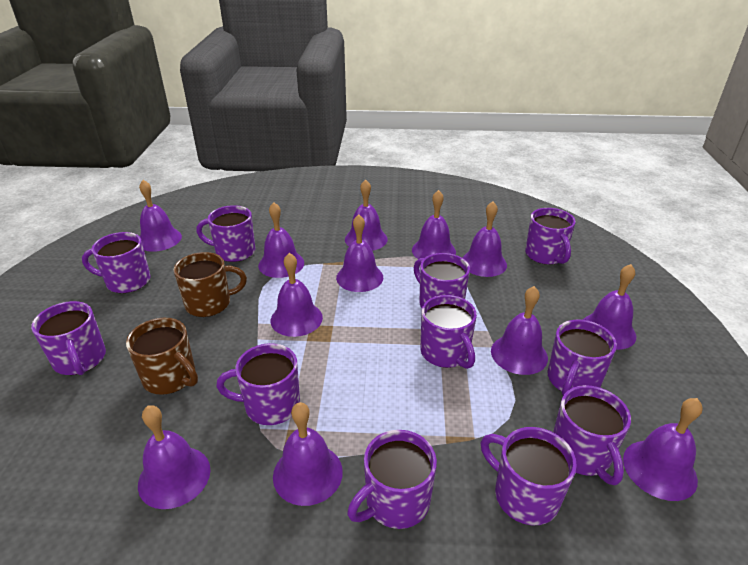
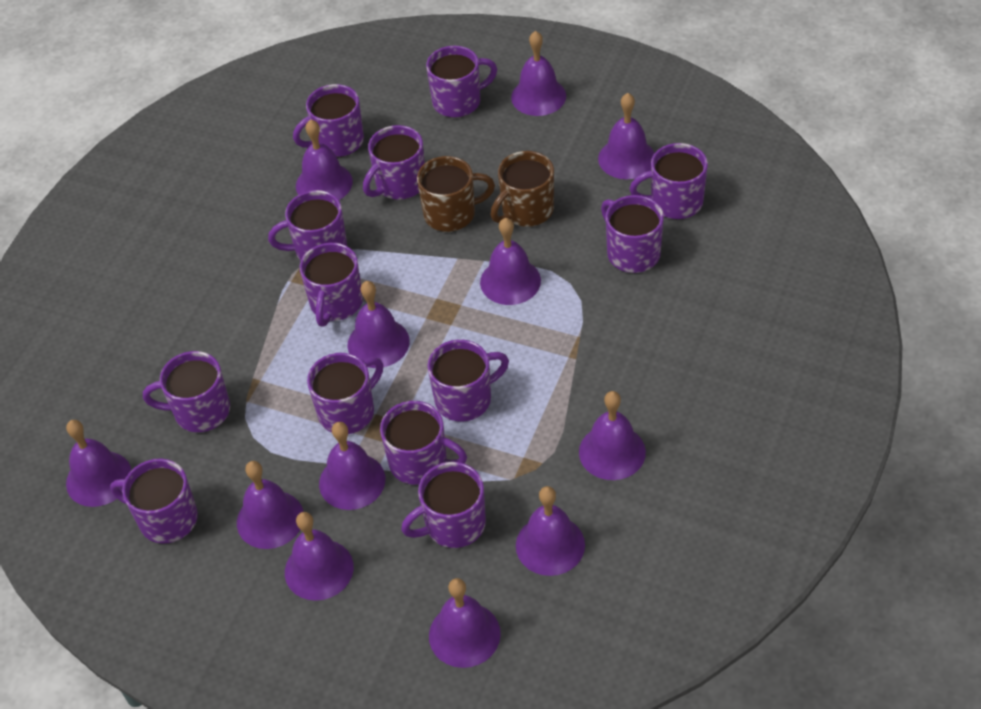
purple mug: [31,301,106,375] [82,232,150,293] [196,205,256,262] [216,343,300,425] [347,430,437,529] [414,253,470,308] [420,295,477,369] [481,427,577,525] [525,208,575,265] [548,320,617,395] [553,385,631,485] = 11 -> [110,459,198,543] [143,351,230,432] [268,190,347,260] [293,84,364,157] [300,243,363,326] [307,353,383,434] [363,125,425,200] [380,401,467,485] [401,462,486,548] [426,46,497,118] [427,339,509,422] [601,195,664,273] [629,143,708,219] = 13

